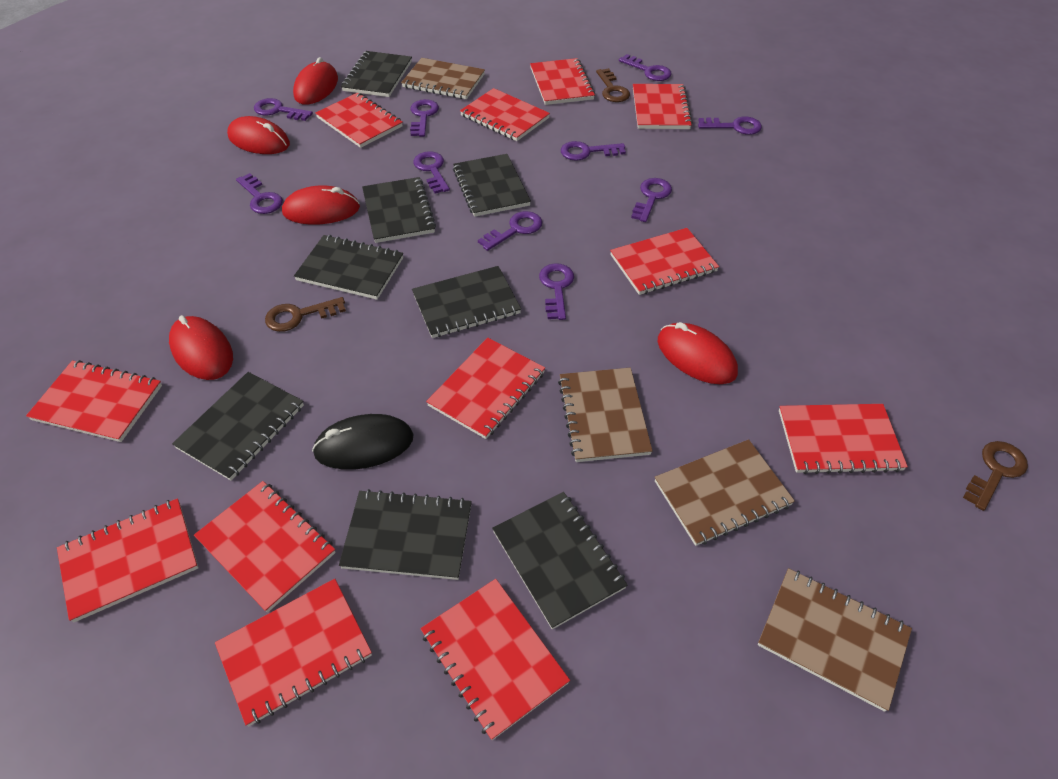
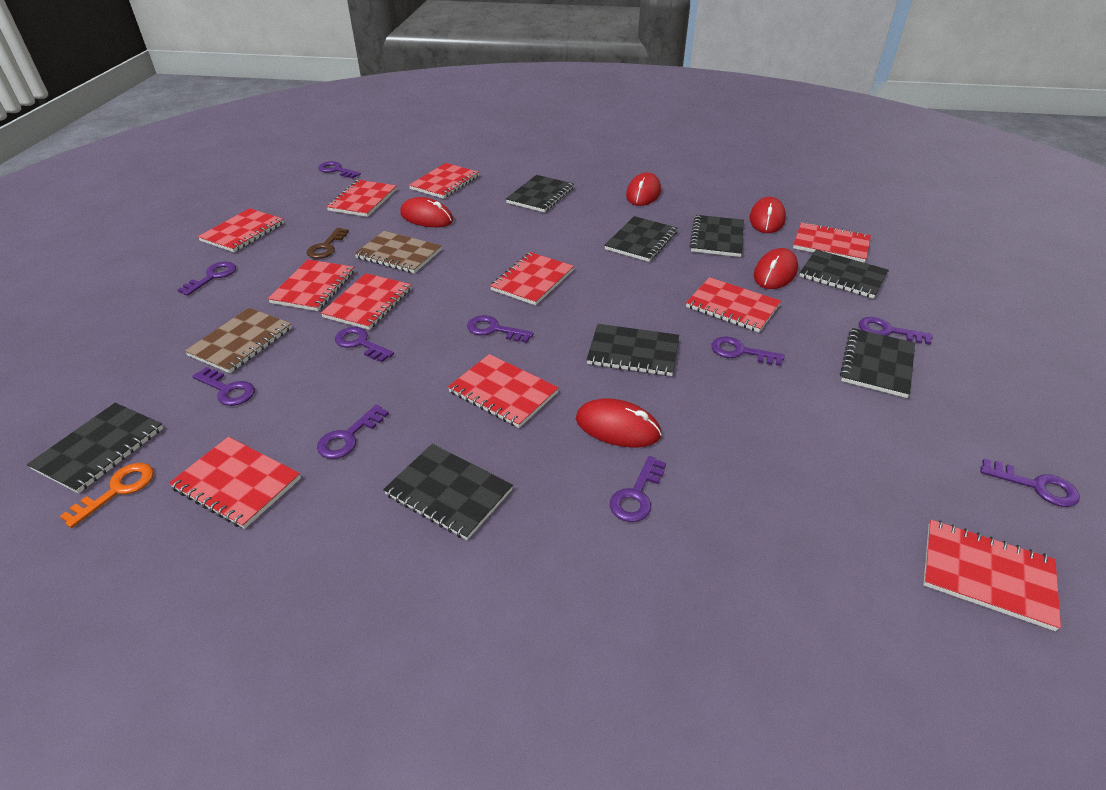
black mouse: [312,414,413,470] = 1 -> none = 0
brown key: [265,297,346,332] [596,68,630,102] [963,441,1028,511] = 3 -> [307,228,349,259] = 1
brown notebook: [401,58,485,99] [558,368,653,462] [655,439,795,546] [758,568,912,712] = 4 -> [185,308,292,373] [354,231,442,273] = 2
orange key: none = 0 -> [60,463,154,528] = 1
red notebook: [26,360,162,442] [57,498,199,622] [194,481,336,613] [215,579,372,726] [315,93,403,148] [420,579,570,740] [426,338,545,439] [460,88,550,141] [530,58,595,105] [610,228,719,295] [633,84,693,129] [779,404,908,474] = 12 -> [169,437,301,529] [198,208,284,252] [268,259,354,311] [321,273,411,330] [326,180,397,217] [409,163,479,199] [448,354,559,428] [490,252,574,305] [686,277,781,332] [793,222,871,263] [923,520,1061,631] = 11

